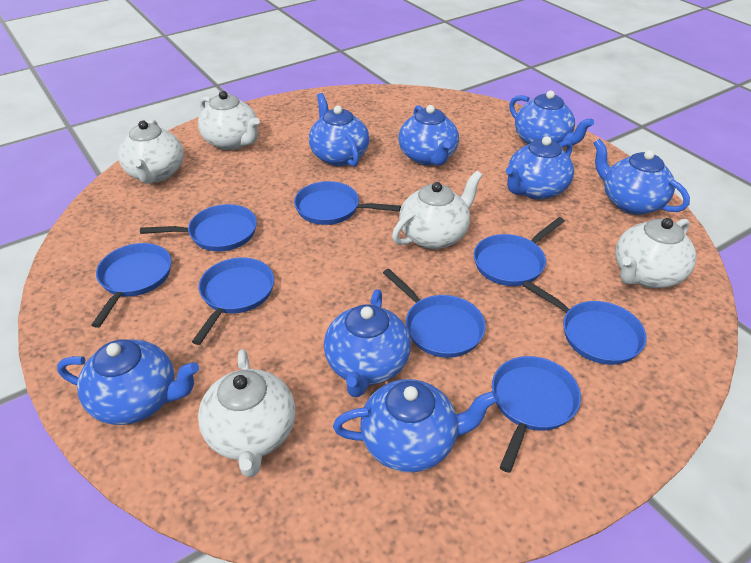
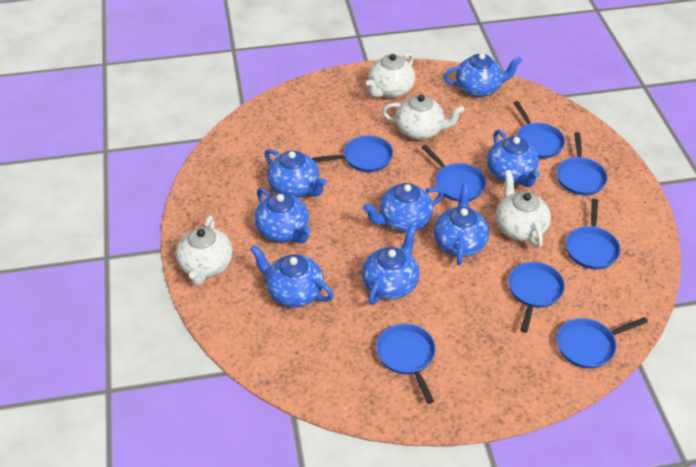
white teapot: [118,120,184,184] [198,91,260,150] [198,349,295,477] [392,171,483,249] [615,218,696,288] = 5 -> [176,216,233,286] [366,52,415,98] [382,95,464,140] [496,170,551,248] = 4

